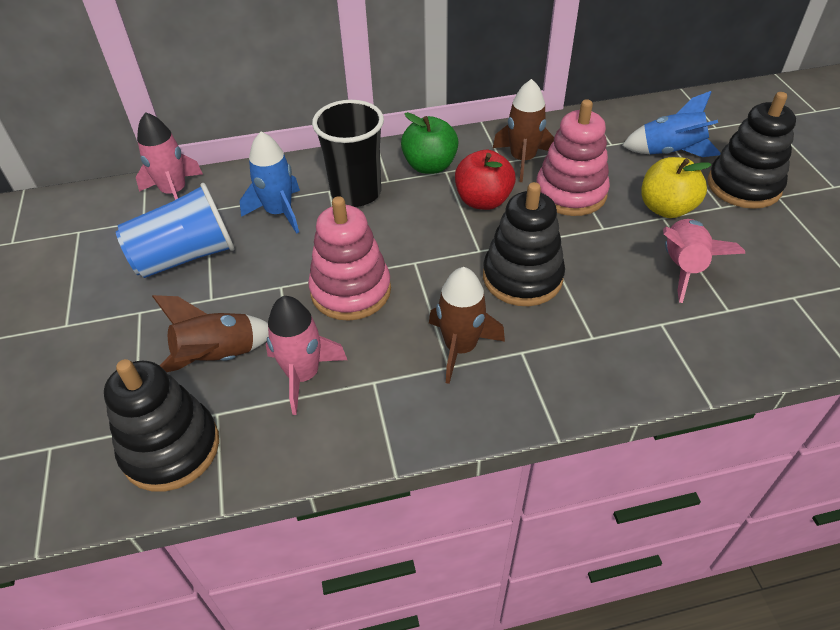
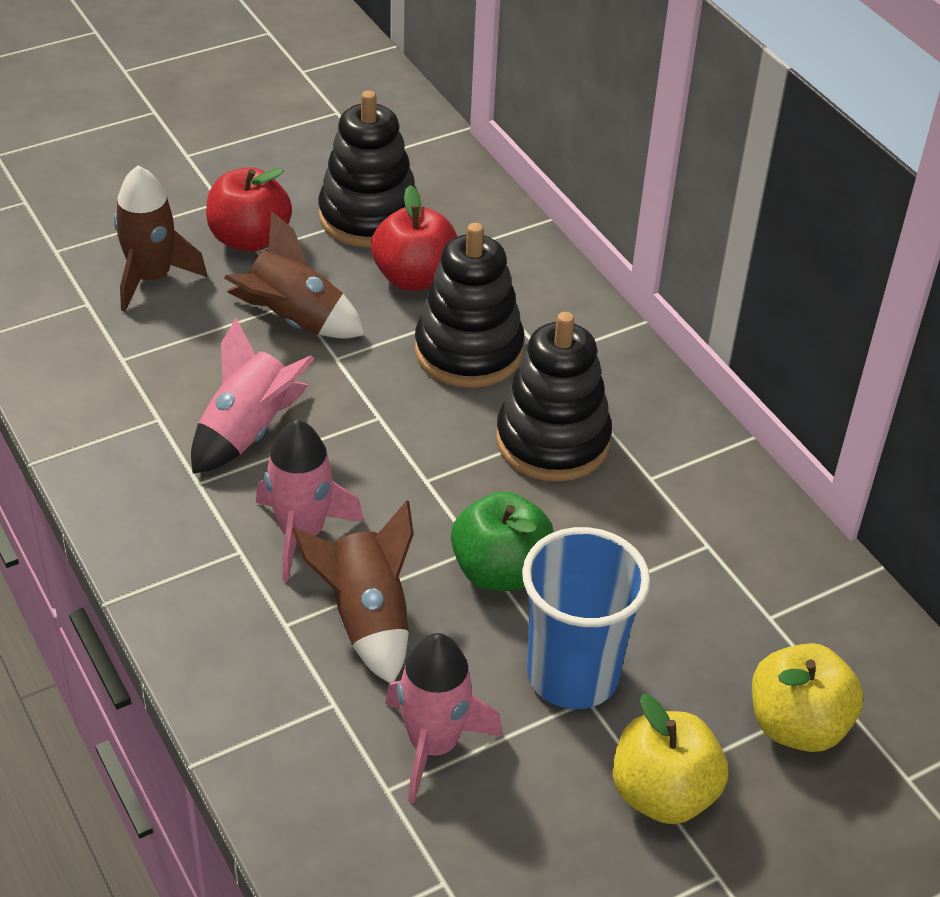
black cup: [312,100,384,207] = 1 -> none = 0
blue rocket: [240,132,300,234] [622,91,721,157] = 2 -> none = 0
pink stacking toy: [308,196,391,321] [536,99,610,216] = 2 -> none = 0
red apple: [455,150,516,210] = 1 -> [206,167,292,252] [371,185,457,291] = 2
yellow apple: [641,157,712,218] = 1 -> [613,694,728,824] [752,643,864,752] = 2

